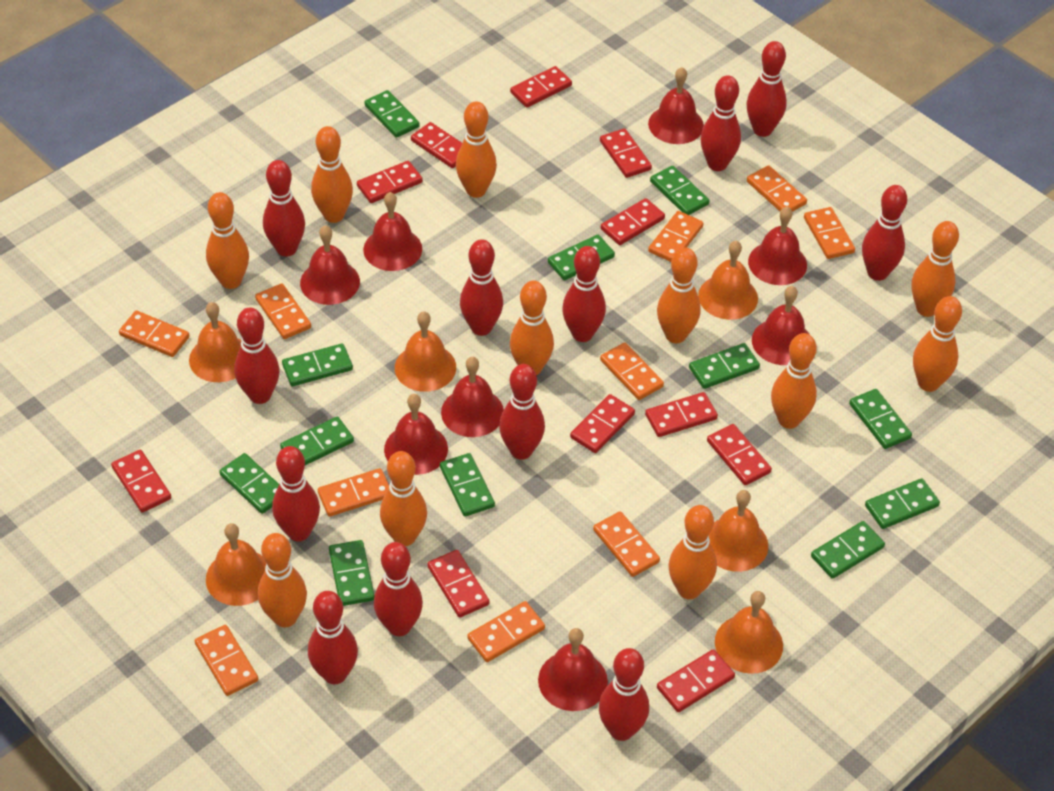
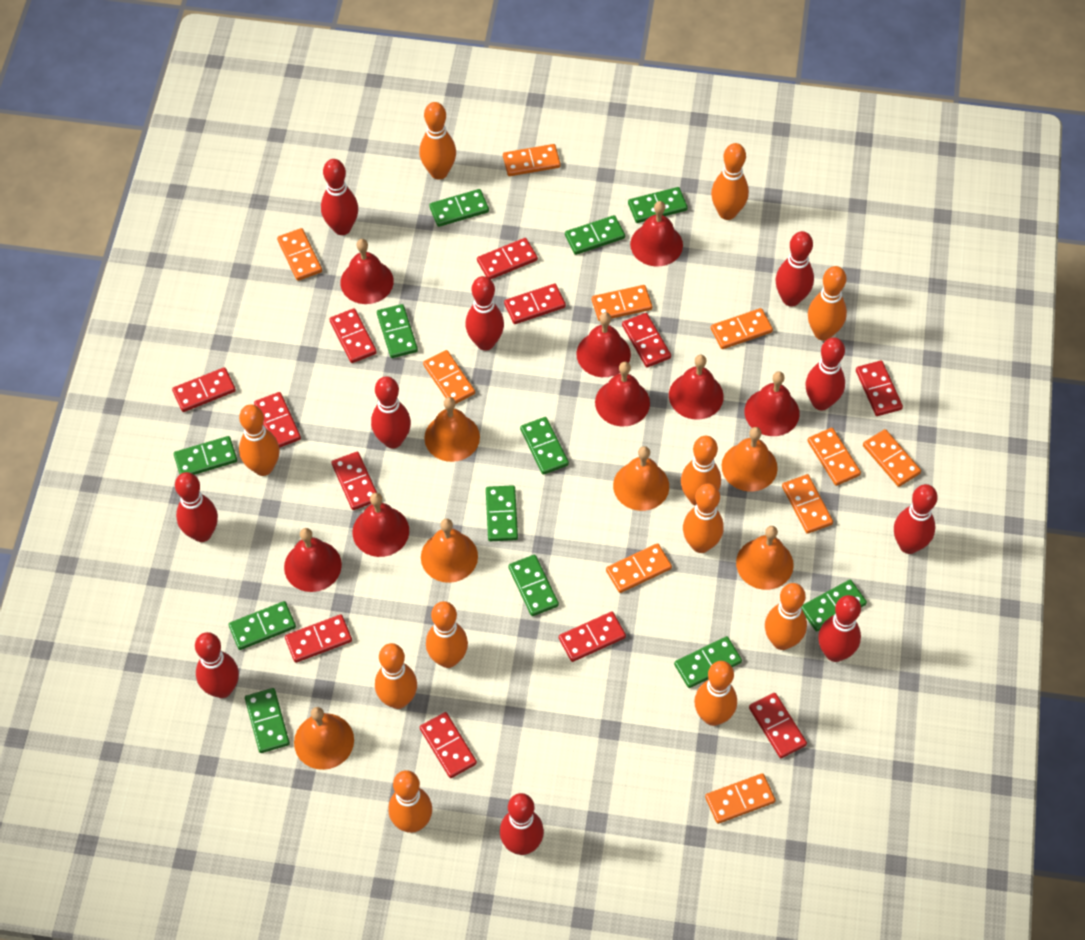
red bowling pin: [234,308,279,404] [263,160,305,257] [272,446,320,541] [308,591,358,684] [374,542,423,636] [460,239,503,336] [499,364,545,460] [562,246,606,342] [599,648,649,741] [700,75,741,171] [746,41,787,137] [862,185,907,281] = 12 -> [175,472,218,542] [195,632,239,698] [321,159,358,235] [371,376,411,449] [465,276,504,351] [500,793,544,855] [776,231,814,307] [806,337,845,410] [818,595,861,662] [894,484,938,554] = 10
red domino: [111,450,171,513] [357,161,423,203] [411,122,462,168] [427,550,489,618] [510,66,572,108] [570,394,635,453] [600,128,652,178] [601,198,665,245] [645,392,718,437] [657,649,735,712] [707,424,772,485] = 11 -> [172,367,236,412] [254,392,301,448] [285,614,352,663] [330,308,377,363] [332,452,377,510] [420,712,477,778] [477,238,538,279] [504,284,566,324] [559,612,626,662] [622,313,671,368] [749,693,807,758] [856,361,903,416] = 12

